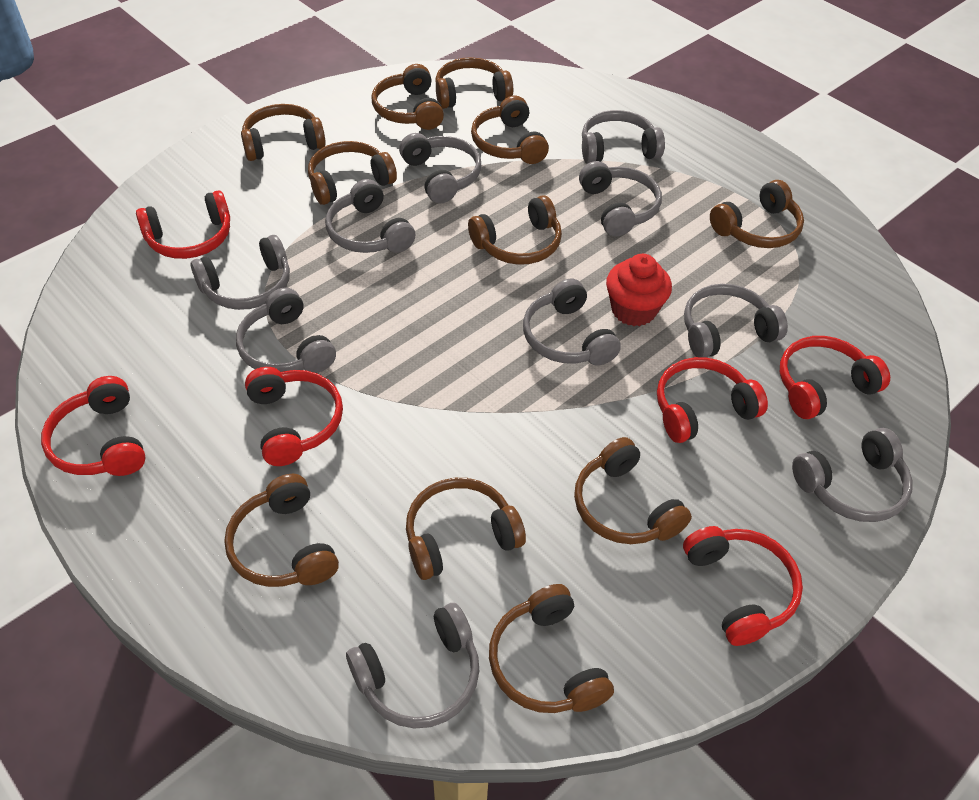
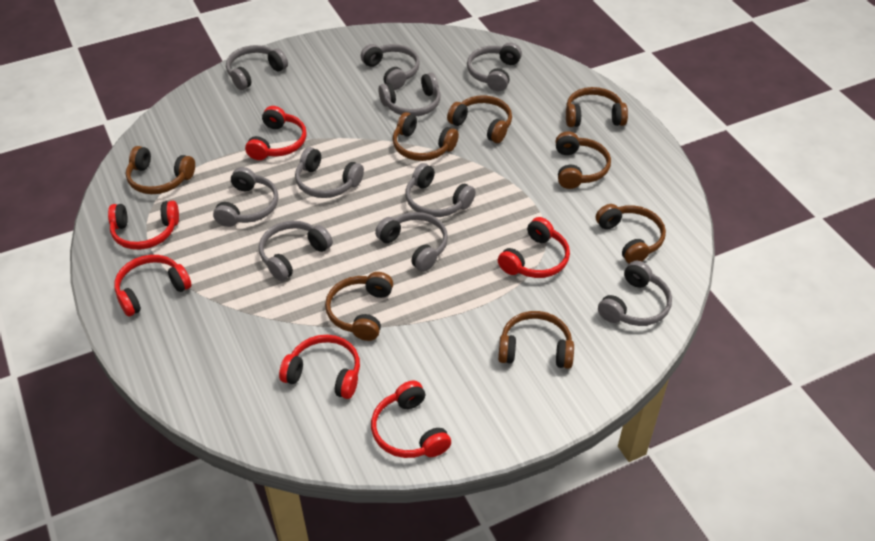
brown headphones: [224,474,339,587] [241,104,326,161] [308,141,397,205] [372,64,444,130] [406,478,526,580] [435,57,513,109] [468,195,562,265] [471,96,549,164] [489,584,614,713] [574,437,692,544] [710,180,804,248] = 11 -> [126,146,195,194] [325,272,393,341] [393,112,459,161] [447,95,512,143] [498,311,574,369] [556,131,611,189] [566,87,628,127] [596,204,666,264] = 8
red cupcake: [606,254,672,326] = 1 -> none = 0

